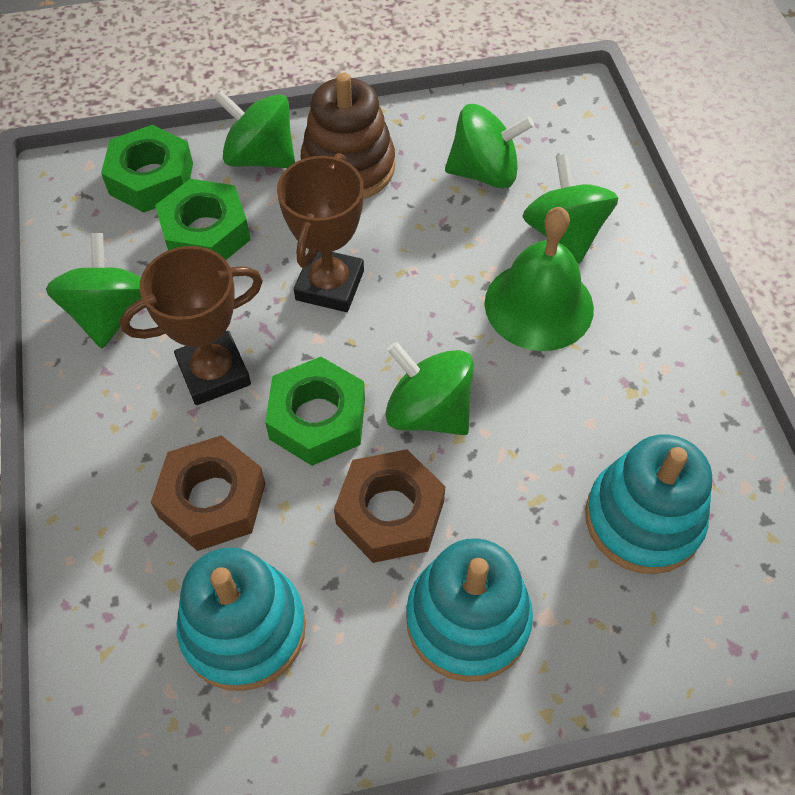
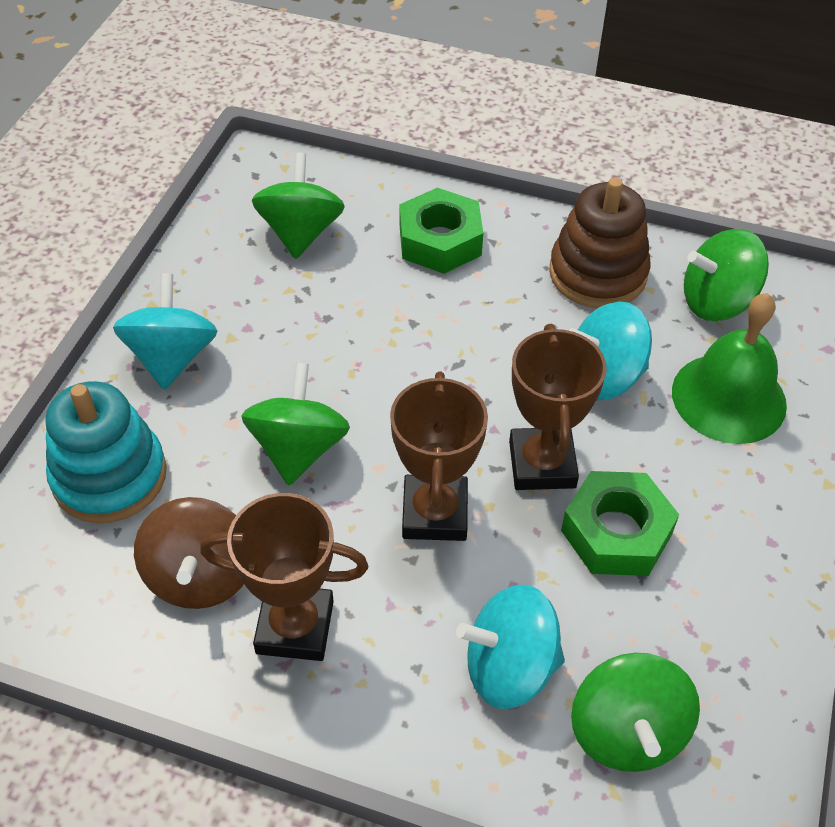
brown nut: [151,435,266,551] [334,449,446,563] = 2 -> none = 0
brown spinning top: none = 0 -> [134,497,244,609] = 1
brown trophy: [120,246,263,405] [277,153,364,312] = 2 -> [200,493,368,661] [390,371,488,541] [509,324,607,490] = 3
green nut: [101,125,193,213] [155,179,251,260] [265,357,365,466] = 3 -> [400,188,483,274] [561,471,679,576] = 2
green spinning top: [46,233,142,348] [214,90,295,168] [385,342,474,435] [445,104,534,189] [522,154,618,263] = 5 -> [241,362,350,485] [252,152,345,259] [571,653,700,772] [684,229,769,321] = 4
turquoise spinning top: none = 0 -> [113,273,217,390] [456,584,565,709] [568,302,652,400] = 3
turquoise stacking toy: [177,547,306,691] [406,538,533,682] [585,434,712,574] = 3 -> [46,381,167,523] = 1

